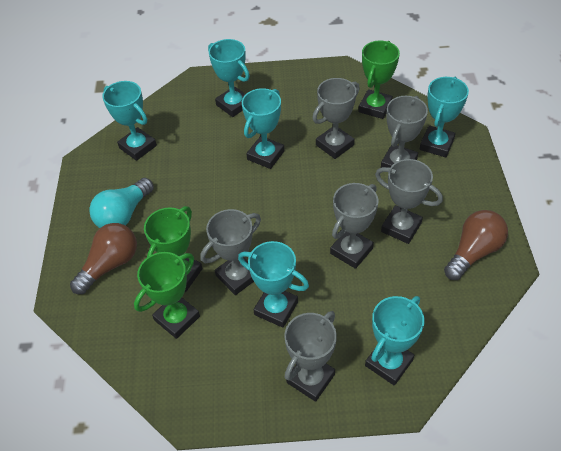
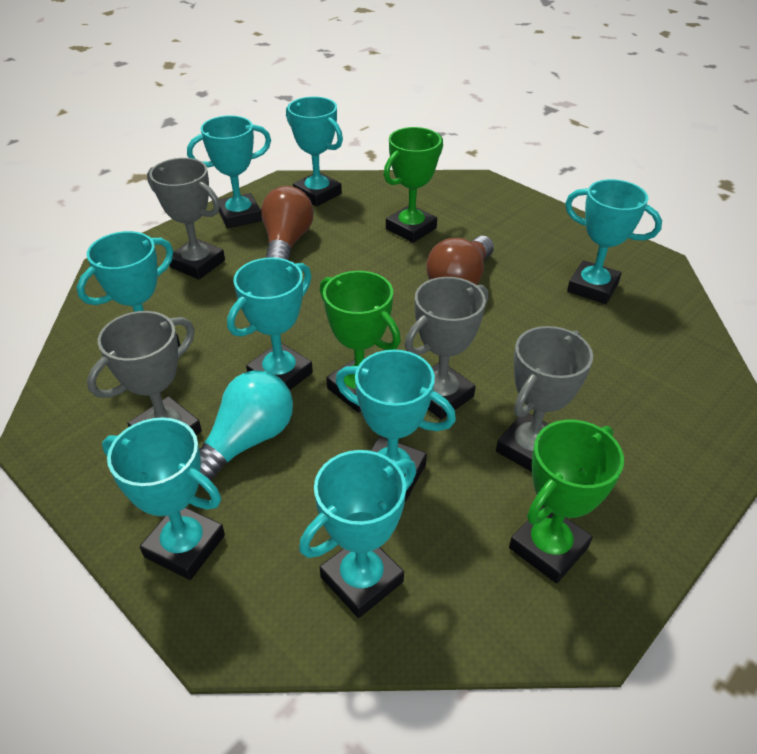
grey trophy: [200,209,261,295] [284,311,337,402] [312,78,360,159] [330,183,378,269] [375,159,443,244] [381,96,428,168] = 6 -> [87,311,202,435] [147,158,225,279] [405,277,488,420] [496,326,593,472] = 4
turquoise trophy: [102,81,157,161] [208,39,250,117] [238,241,309,328] [242,88,284,169] [365,296,425,385] [420,77,469,157] = 6 -> [77,231,180,346] [102,418,225,580] [187,115,271,228] [227,257,313,390] [286,97,343,206] [299,450,416,618] [336,350,456,502] [565,179,662,304] = 8

